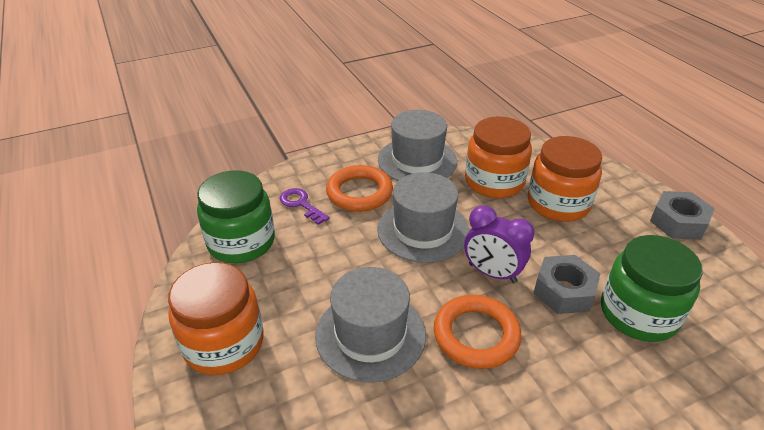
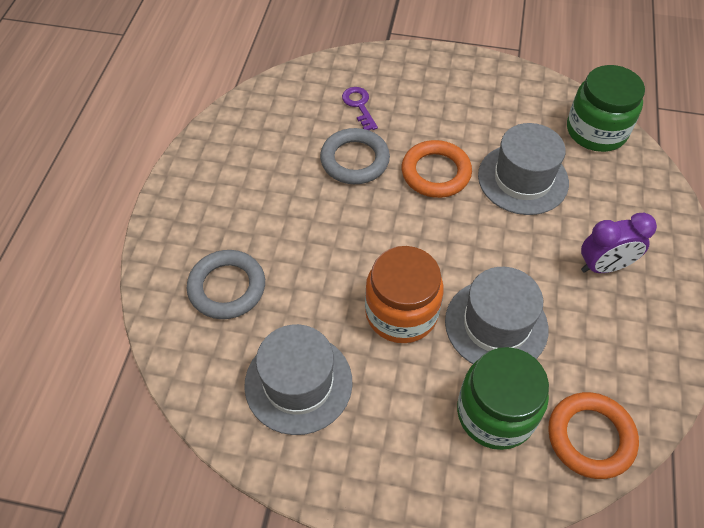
grey nut: [533,255,601,314] [650,191,715,240] = 2 -> none = 0
grey ring: none = 0 -> [187,250,265,319] [320,128,390,184] = 2
orange jar: [168,262,264,375] [465,117,532,198] [528,136,602,222] = 3 -> [365,246,444,343] = 1

